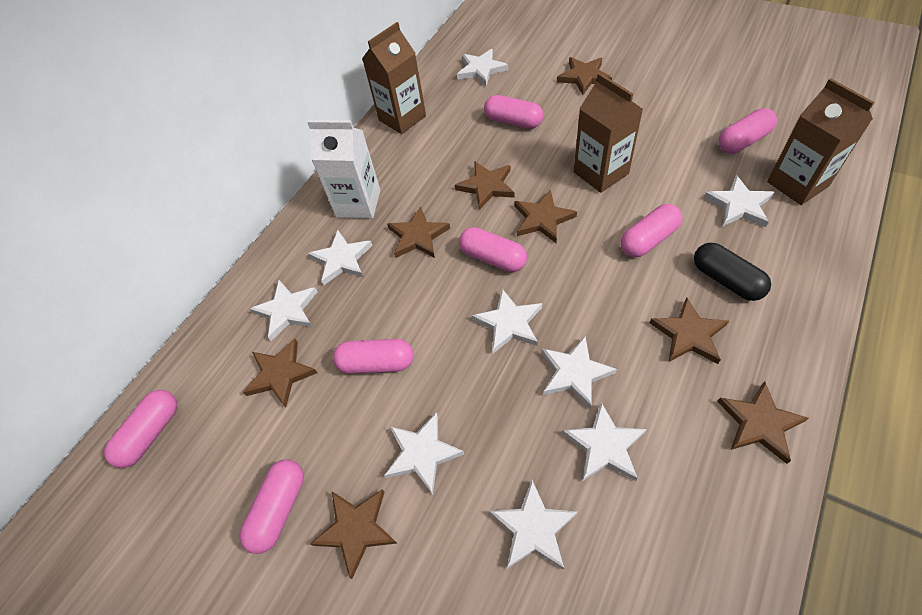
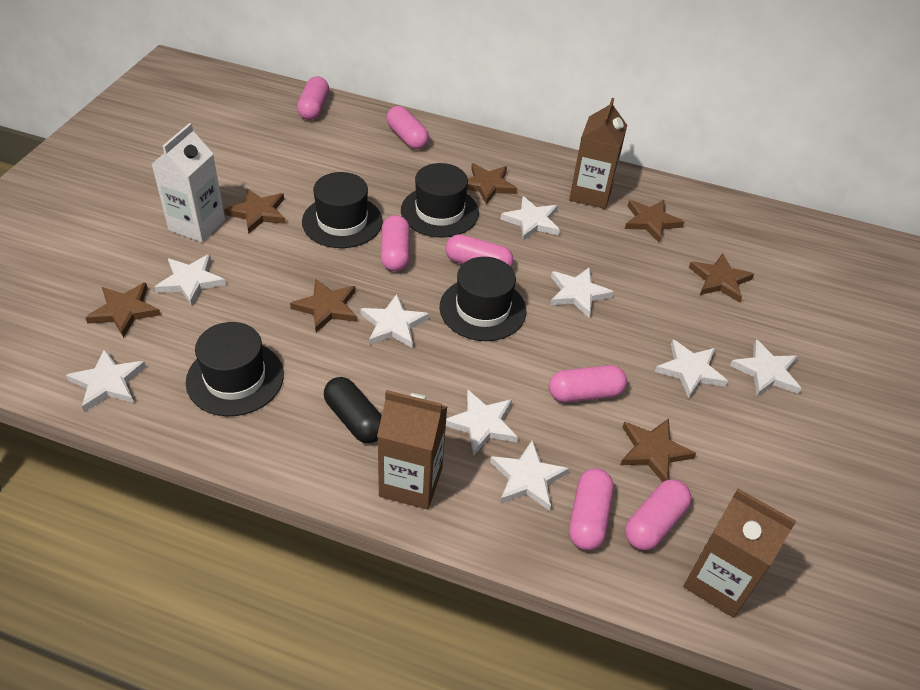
black hat: none = 0 -> [186,322,284,416] [302,172,383,248] [401,163,479,238] [440,257,526,341] = 4
brown star: [243,338,317,407] [310,489,397,579] [387,206,450,258] [455,161,515,210] [514,190,577,243] [557,57,612,95] [650,297,729,364] [717,381,809,464] = 8 -> [85,282,161,338] [224,189,286,234] [290,278,357,333] [467,163,517,205] [620,418,696,482] [625,200,684,242] [689,253,754,303] = 7

